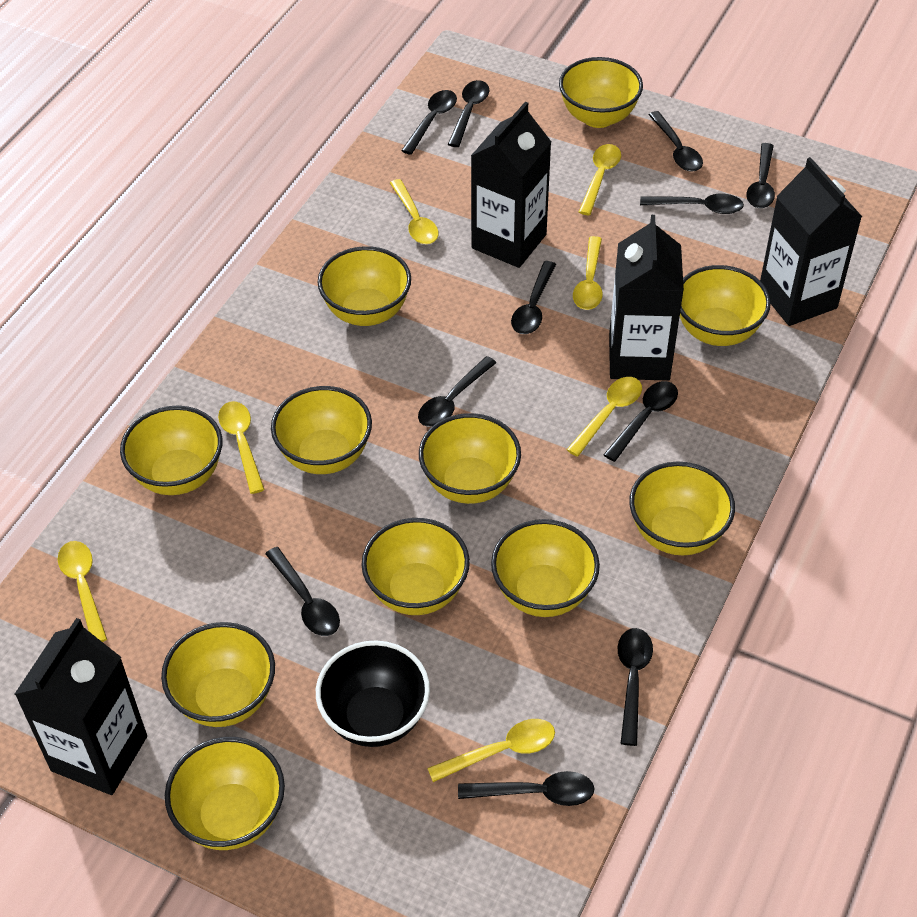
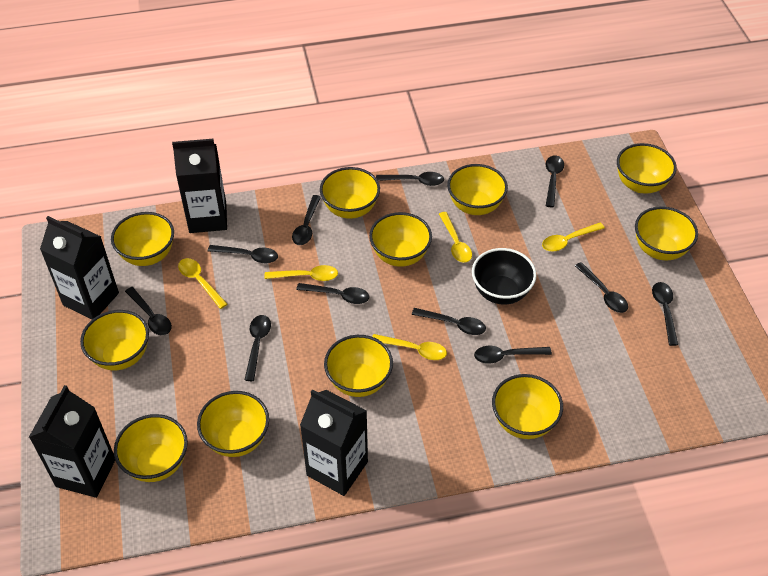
yellow spoon: [58,541,107,642] [218,401,265,494] [390,179,438,244] [427,719,555,782] [567,377,642,457] [573,236,603,310] [579,144,621,215] = 7 -> [178,258,227,309] [264,265,338,281] [372,334,447,360] [439,212,472,263] [542,222,605,252] = 5

